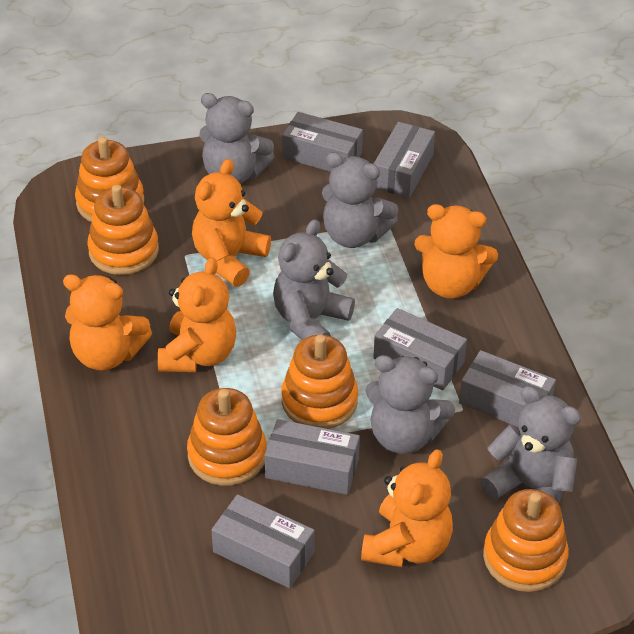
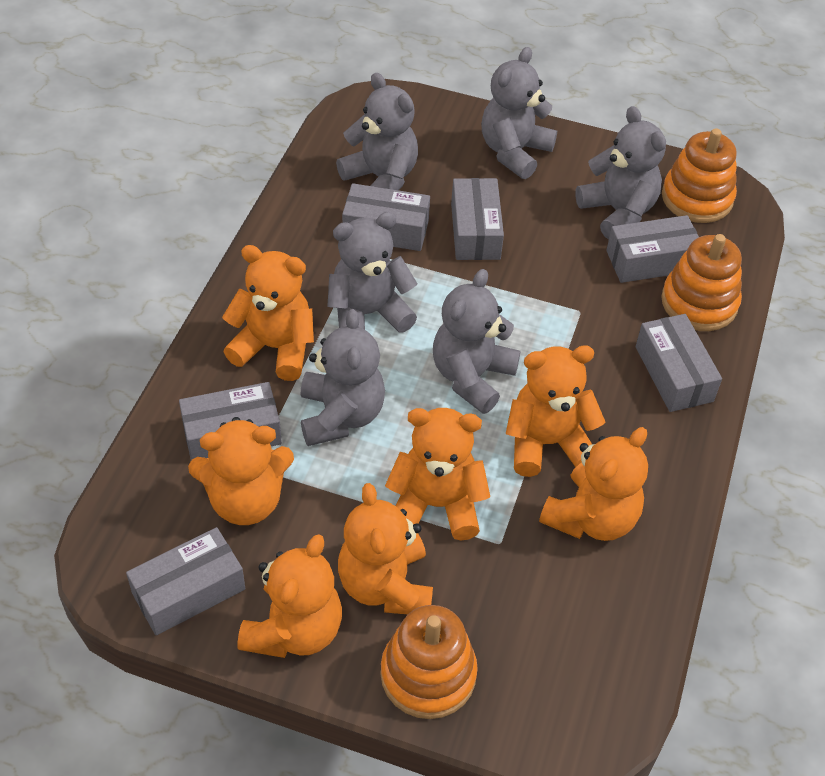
grey teddy bear: [199,93,274,184] [273,219,355,340] [322,152,398,248] [366,355,455,454] [481,386,581,504] = 5 -> [300,309,385,446] [327,212,418,333] [336,73,418,191] [433,269,521,414] [481,47,557,179] [575,106,666,239] = 6
orange stacking toy: [75,136,144,222] [87,184,159,275] [187,388,267,486] [281,335,358,429] [483,489,569,592] = 5 -> [380,605,478,719] [661,234,742,331] [662,128,737,223] = 3
orange teddy bear: [63,274,152,371] [158,257,236,372] [192,159,271,287] [361,449,453,567] [414,204,498,299] = 5 -> [188,417,294,525] [222,245,314,381] [238,534,342,658] [338,483,433,614] [385,408,490,540] [506,345,605,477] [539,427,648,541] = 7

